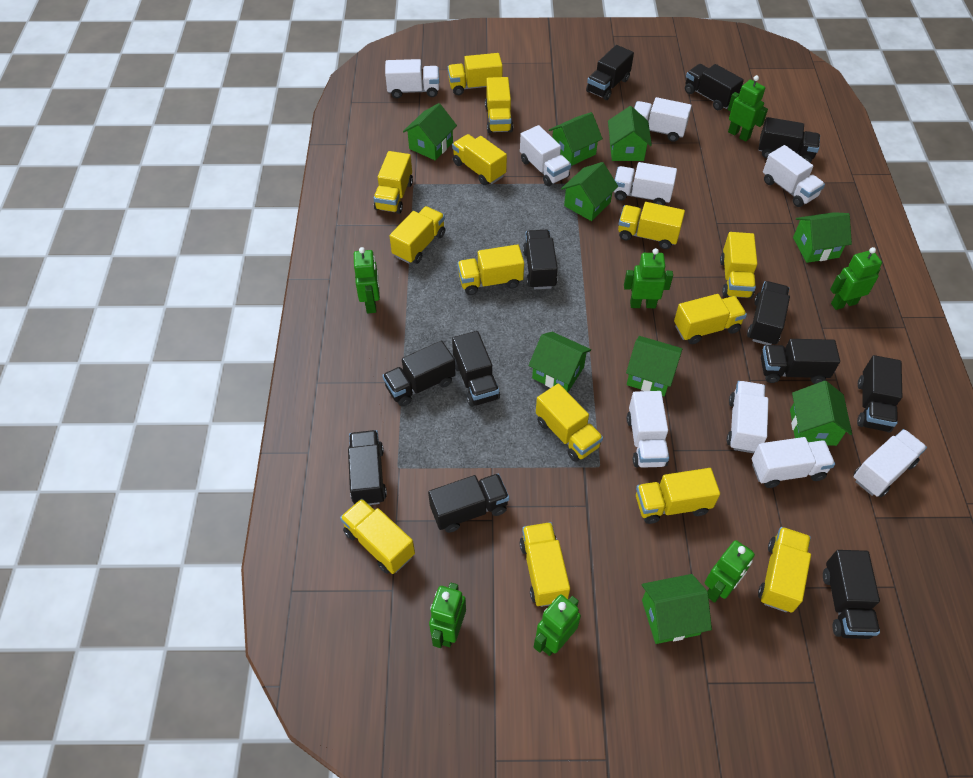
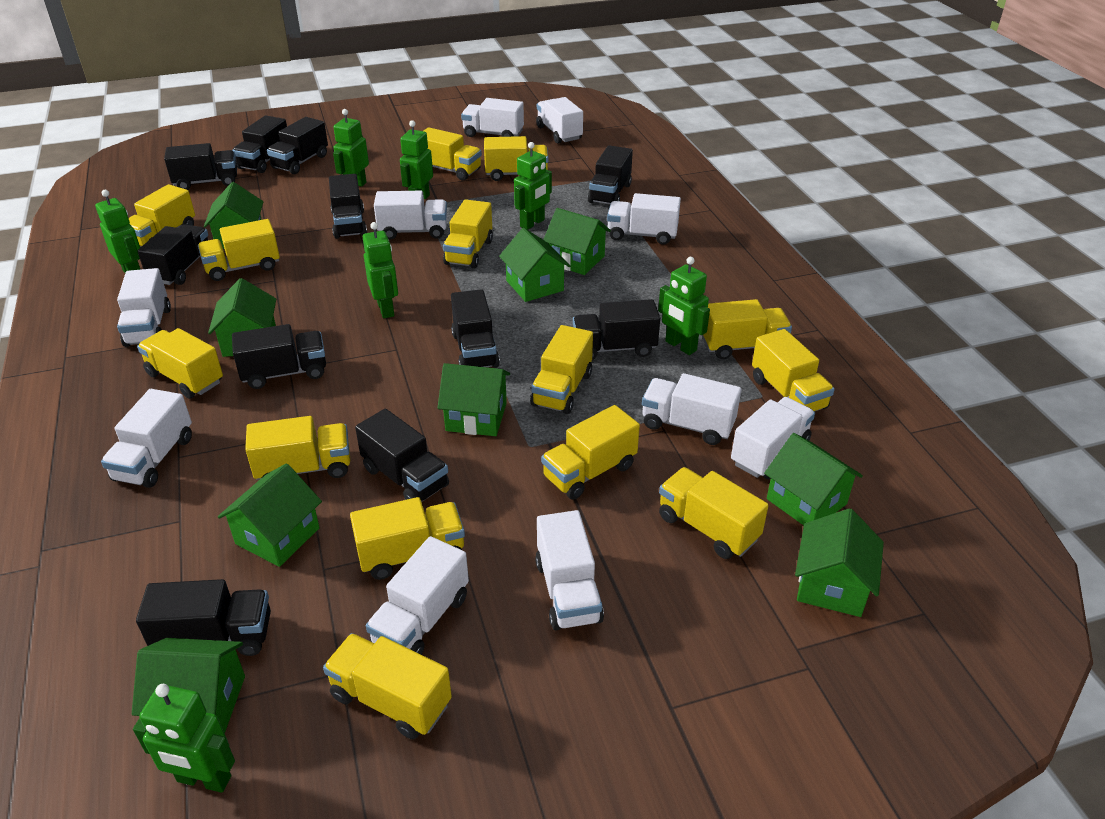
black truck: [348,430,387,505] [382,341,456,407] [428,474,509,533] [452,331,500,407] [523,230,558,289] [586,45,634,100] [685,64,744,110] [747,281,790,345] [758,117,820,163] [761,339,840,384] [823,550,880,639] [857,355,902,433] = 12 -> [136,579,271,656] [138,224,208,285] [164,143,237,190] [232,116,287,173] [232,324,326,389] [267,117,328,174] [329,174,367,239] [355,409,449,501] [451,289,500,368] [573,299,660,360] [588,145,633,204] = 11
white truck: [385,59,439,98] [520,125,571,186] [614,162,677,205] [627,391,669,468] [634,97,692,142] [727,381,768,453] [752,437,835,488] [763,145,825,207] [853,429,927,497] = 9 -> [101,389,192,488] [117,268,171,347] [366,536,469,655] [374,191,447,240] [461,98,524,137] [535,510,604,630] [536,97,583,144] [607,193,681,245] [642,373,741,445] [731,397,815,479] = 10

